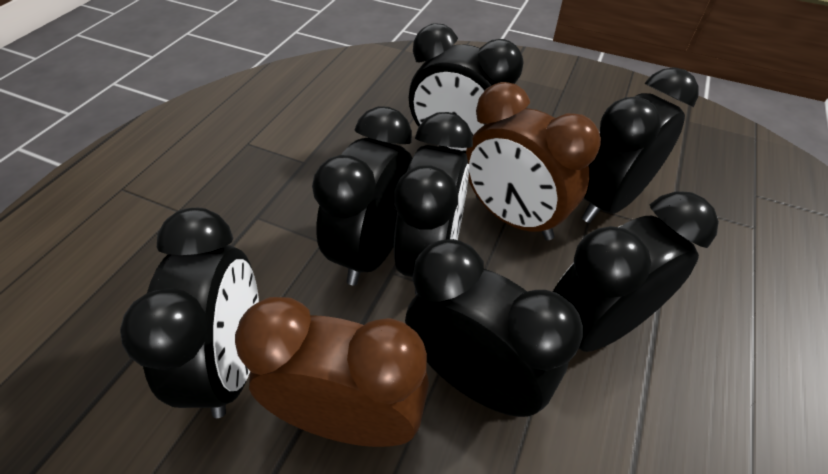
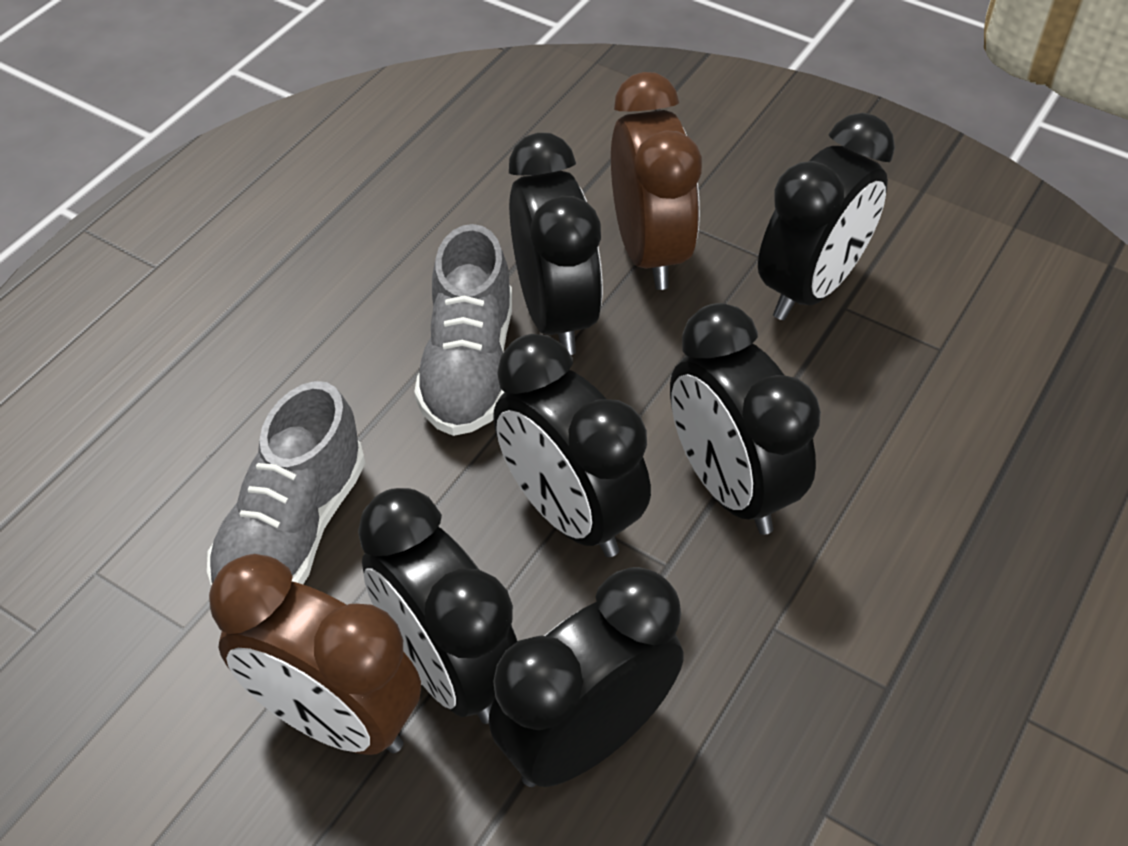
black clock: [120,208,259,418] [312,106,412,285] [394,112,473,295] [405,239,583,417] [409,23,523,153] [553,191,719,352] [582,67,698,223] = 7 -> [358,488,518,724] [488,567,684,787] [493,334,651,557] [509,133,603,355] [670,303,821,535] [758,113,895,320] = 6
grey shoe: none = 0 -> [207,381,365,585] [414,224,512,436] = 2

